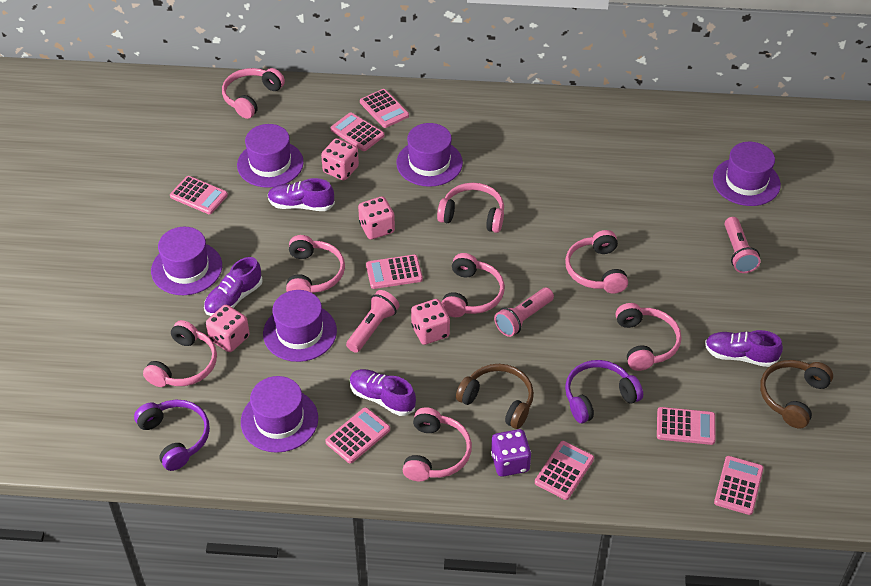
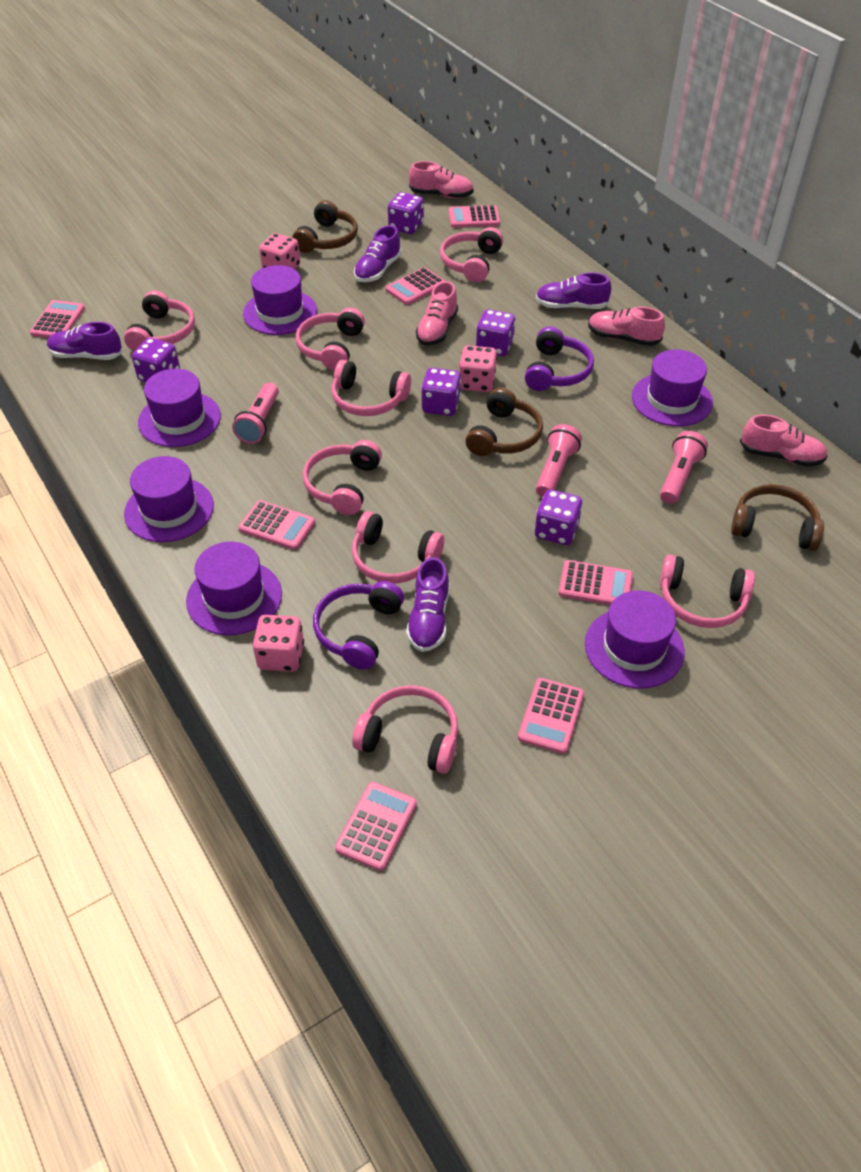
brown headphones: [456,364,534,429] [760,360,833,428] = 2 -> [292,200,358,253] [466,387,543,456] [731,484,824,551] = 3
pink calculator: [170,176,228,214] [325,407,390,463] [330,113,384,151] [360,89,409,128] [366,254,423,289] [535,441,594,500] [657,407,716,445] [714,456,764,515] = 8 -> [30,300,85,338] [238,500,315,550] [335,782,417,871] [386,267,445,305] [449,205,500,228] [518,678,584,754] [559,560,633,605] = 7
pink dice: [206,305,250,352] [321,138,359,181] [358,196,395,239] [411,299,450,345] = 4 -> [253,615,304,672] [259,233,300,269] [459,345,497,392] = 3
pink shoe: none = 0 -> [409,161,474,198] [416,281,458,345] [588,307,665,346] [740,414,828,467] = 4
purple dice: [491,429,531,477] = 1 -> [132,338,180,382] [388,192,424,234] [421,368,461,416] [476,309,515,356] [535,489,582,545] = 5

